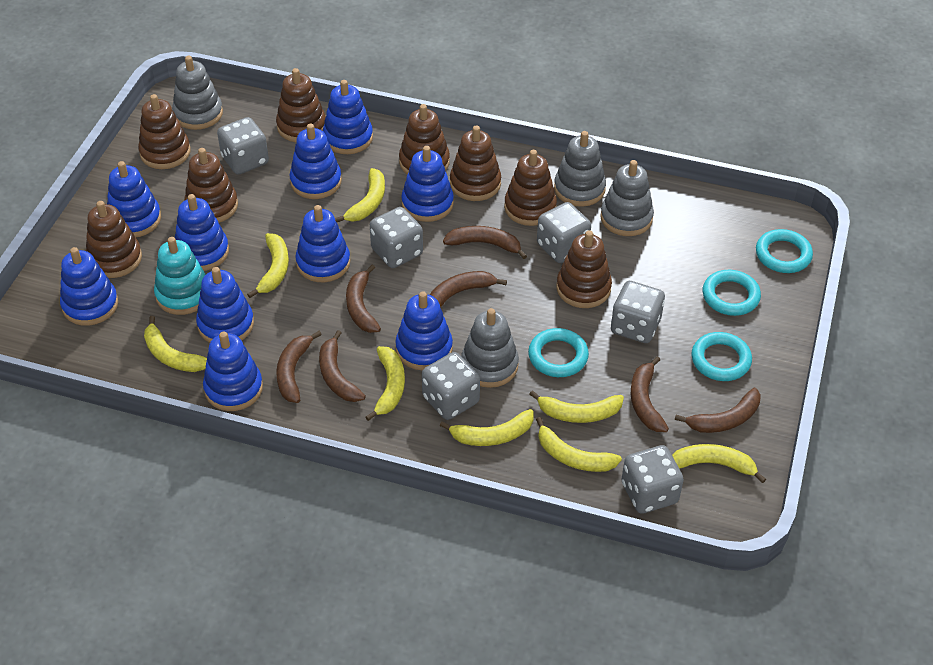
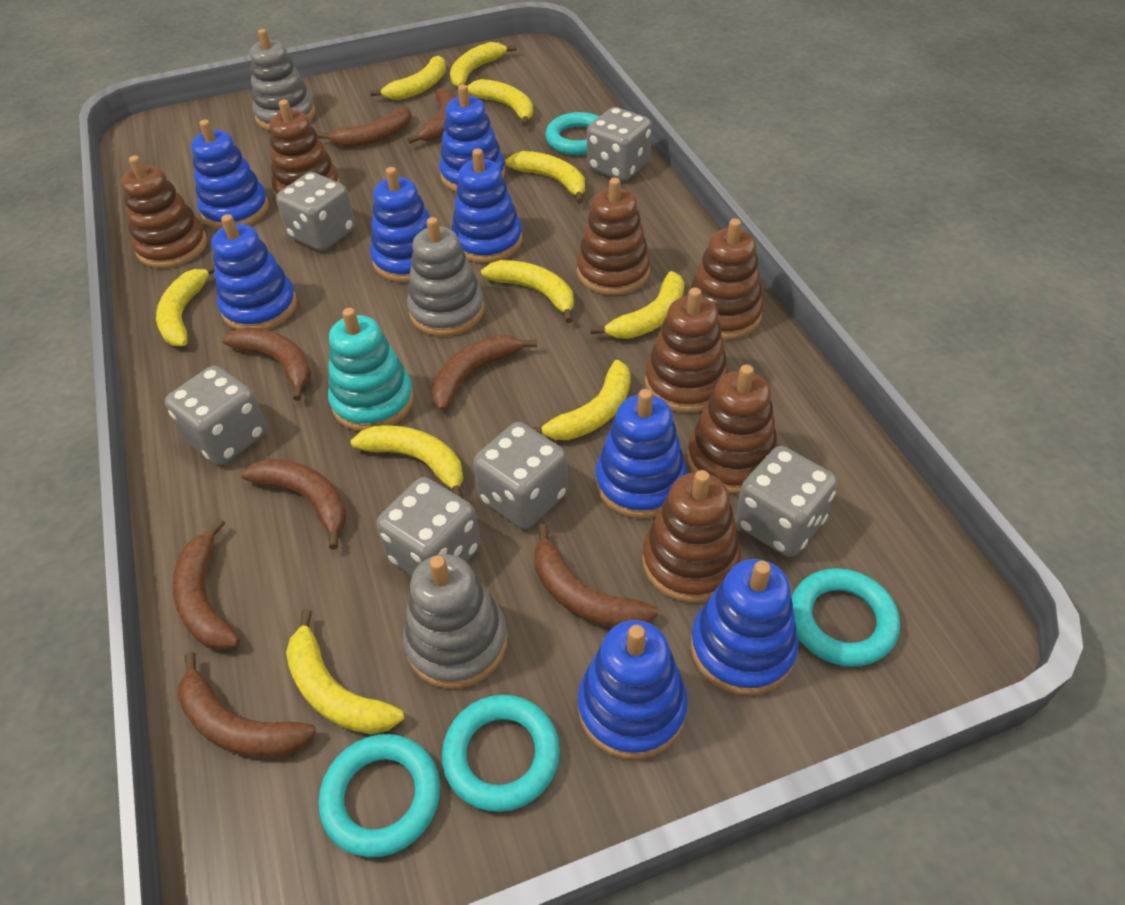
blue stacking toy: [60,247,118,326] [107,161,161,237] [175,194,229,271] [196,267,254,343] [203,331,263,411] [290,124,342,199] [295,205,350,282] [323,80,373,154] [395,291,453,370] [401,146,454,222] = 10 -> [191,119,269,229] [211,214,297,330] [370,167,430,282] [439,85,505,192] [451,149,523,263] [578,620,688,760] [595,389,687,519] [691,559,799,696] = 8
brown banana: [276,331,322,403] [319,330,366,402] [346,265,381,333] [430,271,507,308] [443,226,527,259] [631,356,669,432] [675,388,761,433] = 7 -> [172,518,240,650] [178,652,316,758] [222,327,312,401] [241,459,347,549] [317,107,412,147] [407,87,456,144] [431,335,537,411] [534,524,658,628] = 8
brown stacking toy: [86,201,142,278] [138,94,190,169] [184,148,238,223] [276,68,326,142] [399,104,450,174] [450,126,501,201] [504,150,557,226] [556,230,612,308] = 8 -> [121,155,207,268] [269,99,340,196] [577,178,651,295] [642,470,742,603] [645,288,729,413] [686,218,764,340] [687,365,778,494] = 7
grey stacking toy: [172,56,223,130] [461,308,519,388] [554,131,606,207] [600,160,654,236] = 4 -> [250,29,315,130] [403,554,508,689] [407,217,485,336] = 3
yellow banana: [144,316,207,372] [247,233,289,298] [335,168,385,222] [365,346,405,421] [440,409,534,446] [529,390,624,423] [536,417,622,472] [672,444,766,483] = 8 -> [156,264,215,346] [286,609,404,734] [351,425,464,498] [370,55,446,100] [450,42,517,87] [467,79,533,127] [481,260,574,323] [505,151,585,204] [531,360,631,440] [590,271,684,339] = 10

